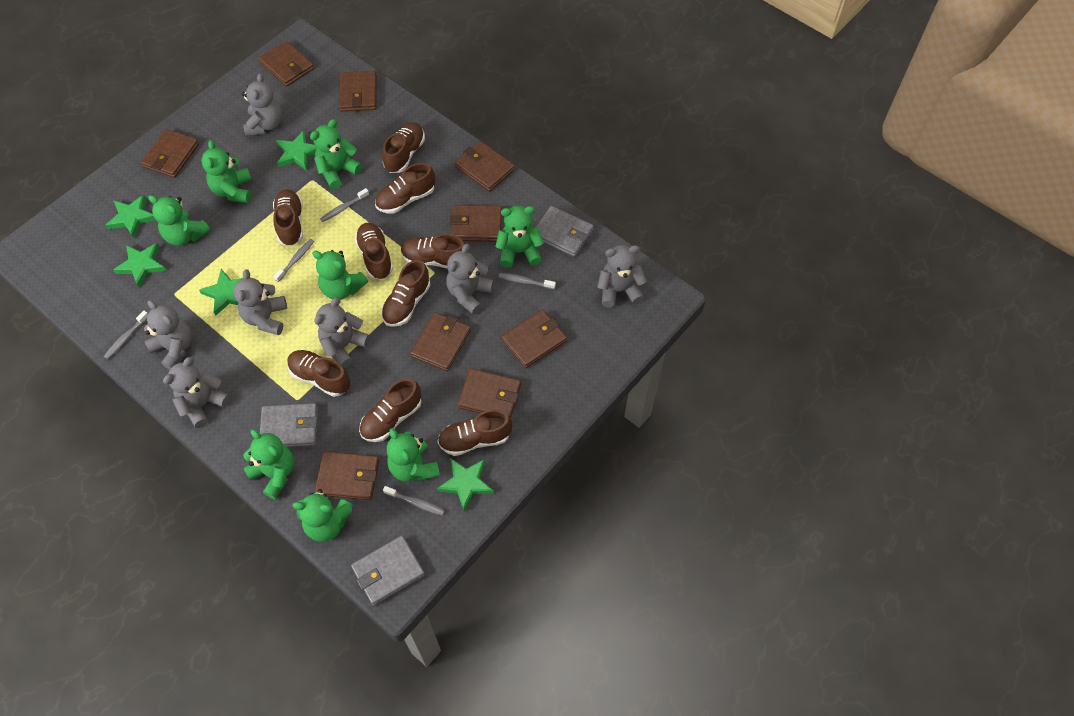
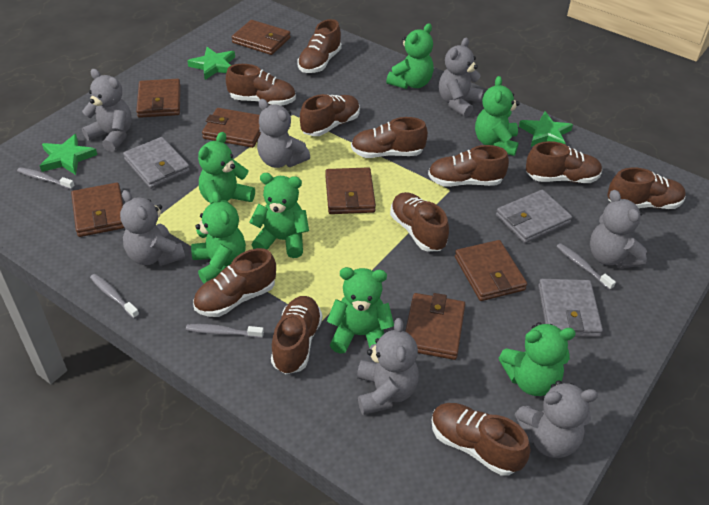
brown shoe: [273,189,303,246] [288,350,350,397] [354,223,393,279] [359,378,421,442] [375,163,435,214] [381,260,431,327] [382,122,425,173] [401,234,465,269] [438,410,512,456] = 9 -> [193,248,276,317] [226,64,296,106] [271,296,322,374] [298,19,342,73] [300,94,360,136] [351,117,428,158] [390,192,449,252] [428,145,509,187] [432,403,531,476] [526,141,602,183] [607,168,686,209] = 11
brown wallet: [141,129,199,178] [259,41,314,87] [315,451,379,500] [339,71,377,112] [410,312,471,371] [450,205,502,242] [455,141,515,192] [458,368,521,418] [501,309,567,368] = 9 -> [71,183,124,237] [136,79,181,118] [202,108,261,148] [232,20,291,55] [325,167,376,214] [405,293,465,360] [455,240,527,301] = 7
green star: [106,195,156,238] [113,243,166,287] [199,269,243,315] [276,130,317,171] [437,458,494,511] = 5 -> [40,134,97,175] [187,47,235,80] [519,111,573,147] = 3
green teddy bear: [148,195,210,246] [201,140,252,203] [243,429,294,499] [293,489,353,542] [310,119,362,189] [312,250,368,300] [387,428,440,481] [495,206,544,268] = 8 -> [191,191,246,283] [198,132,255,211] [249,173,309,258] [327,267,394,354] [386,23,434,89] [475,76,520,156] [499,322,576,396] = 7
grey toothbrush: [104,311,148,359] [274,239,314,282] [320,188,369,222] [383,486,445,515] [499,273,556,289] = 5 -> [17,167,75,190] [90,274,139,319] [186,324,264,338] [556,243,616,290] = 4

